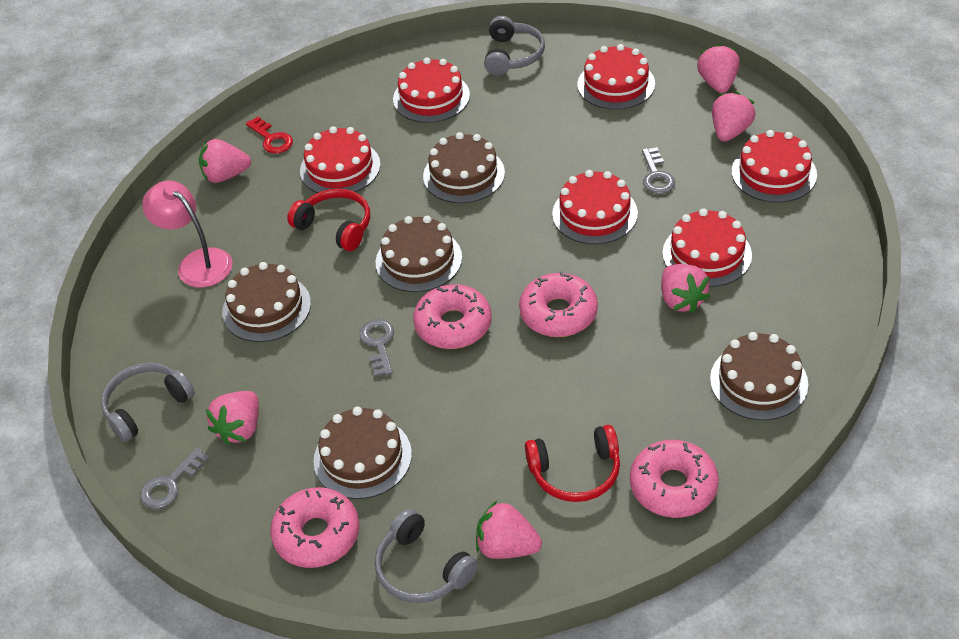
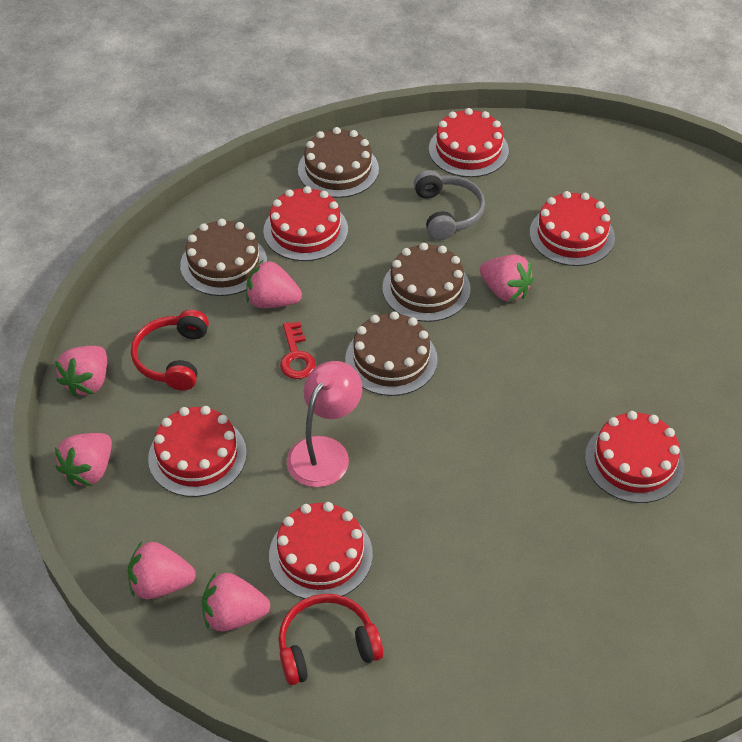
brown cake: [222,262,311,342] [313,407,412,499] [375,216,462,292] [423,132,505,203] [710,332,808,420] = 5 -> [180,219,267,296] [298,127,379,198] [345,311,438,396] [382,243,471,322] = 4
grey headphones: [101,363,195,442] [375,508,478,603] [484,16,545,76] = 3 -> [414,170,485,240] = 1
grey key: [140,448,210,509] [359,319,394,377] [642,147,675,194] = 3 -> none = 0
pink donut: [270,487,359,568] [413,284,492,349] [519,271,598,337] [630,440,719,518] = 4 -> none = 0

